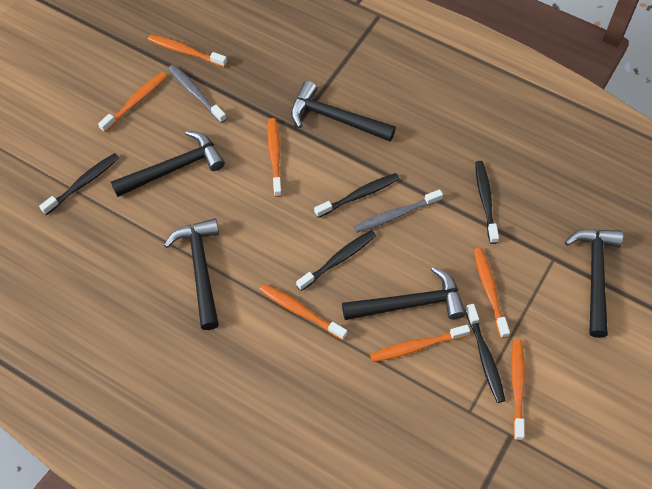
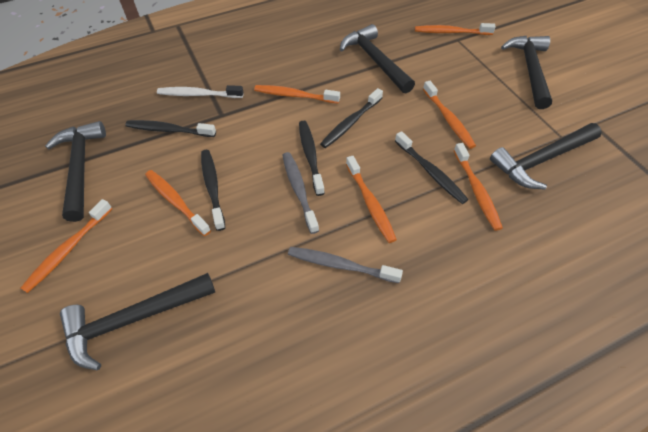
white toothbrush: none = 0 -> [157,85,244,98] = 1

